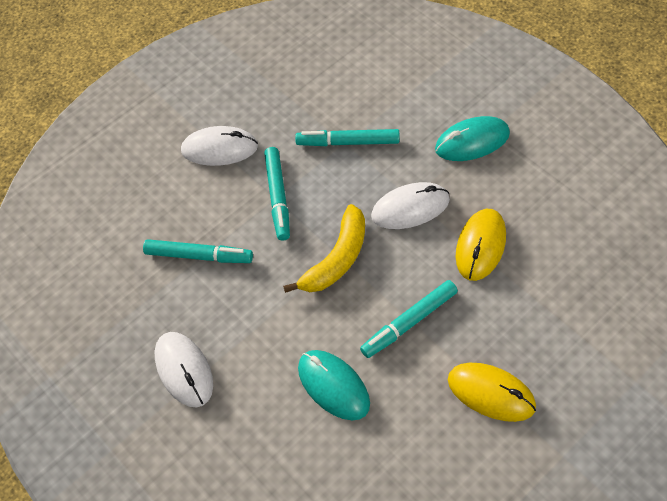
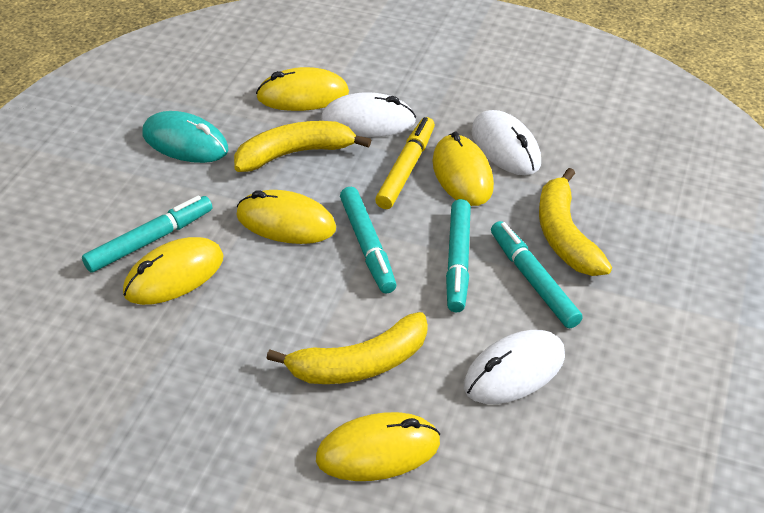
turquoise mouse: [298,350,370,420] [435,116,510,161] = 2 -> [142,111,229,163] = 1
yellow banana: [283,204,365,293] = 1 -> [234,121,371,172] [266,312,428,384] [539,168,612,276] = 3
yellow marker: none = 0 -> [375,117,435,209] = 1
yellow mouse: [448,363,536,422] [456,209,506,281] = 2 -> [123,237,224,305] [236,190,336,244] [256,67,349,111] [316,412,440,481] [433,132,494,206] = 5

